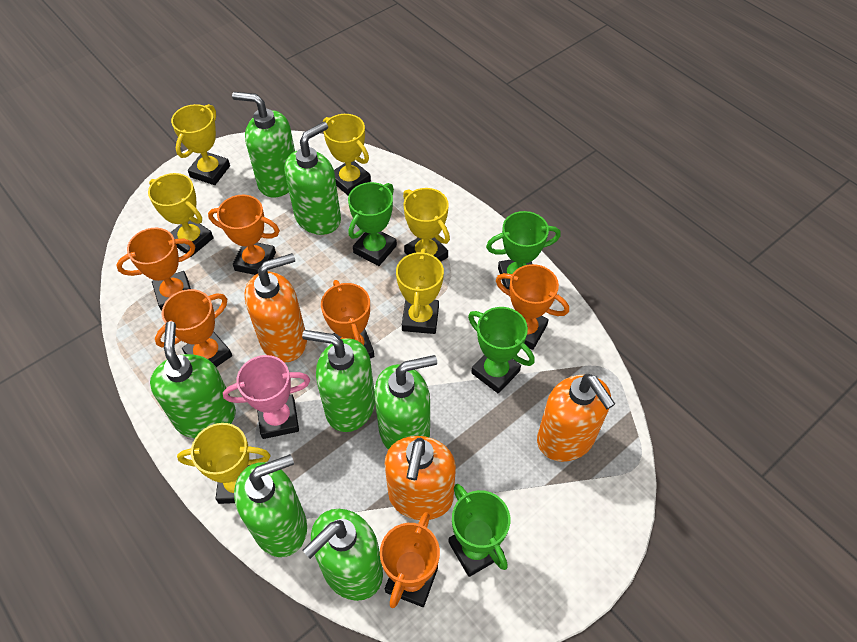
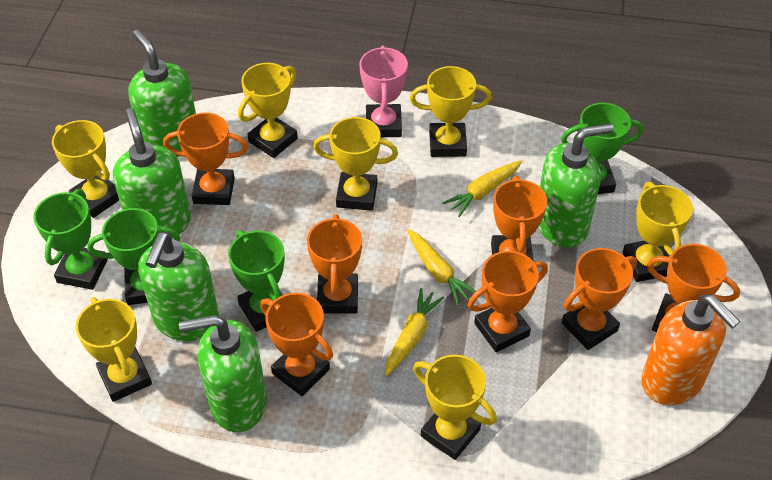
green soap dispenser: [150,321,236,438] [232,92,295,198] [234,454,307,557] [284,122,341,235] [302,330,375,432] [302,509,383,601] [374,355,437,450] = 7 -> [113,108,191,239] [129,29,196,157] [138,232,219,341] [179,315,267,432] [538,123,614,248] = 5
orange soap dispenser: [244,253,307,362] [385,436,456,520] [537,374,615,462] = 3 -> [641,295,740,405] = 1
orange trophy: [116,228,195,311] [155,289,232,367] [208,195,280,275] [321,280,374,359] [380,512,440,608] [496,264,569,350] = 6 -> [163,112,248,205] [260,293,333,396] [307,214,362,313] [468,251,548,352] [491,176,547,262] [562,248,637,350] [647,244,740,332] = 7
yellow carrot: none = 0 -> [385,288,444,376] [407,229,476,306] [443,160,522,217] = 3
yellow trophy: [148,173,214,257] [171,104,230,185] [177,423,271,504] [323,114,371,196] [396,248,444,334] [403,188,450,262] = 6 -> [52,120,119,218] [76,297,152,402] [238,63,298,158] [313,117,398,211] [410,66,492,157] [413,355,497,460] [623,182,693,282] = 7

